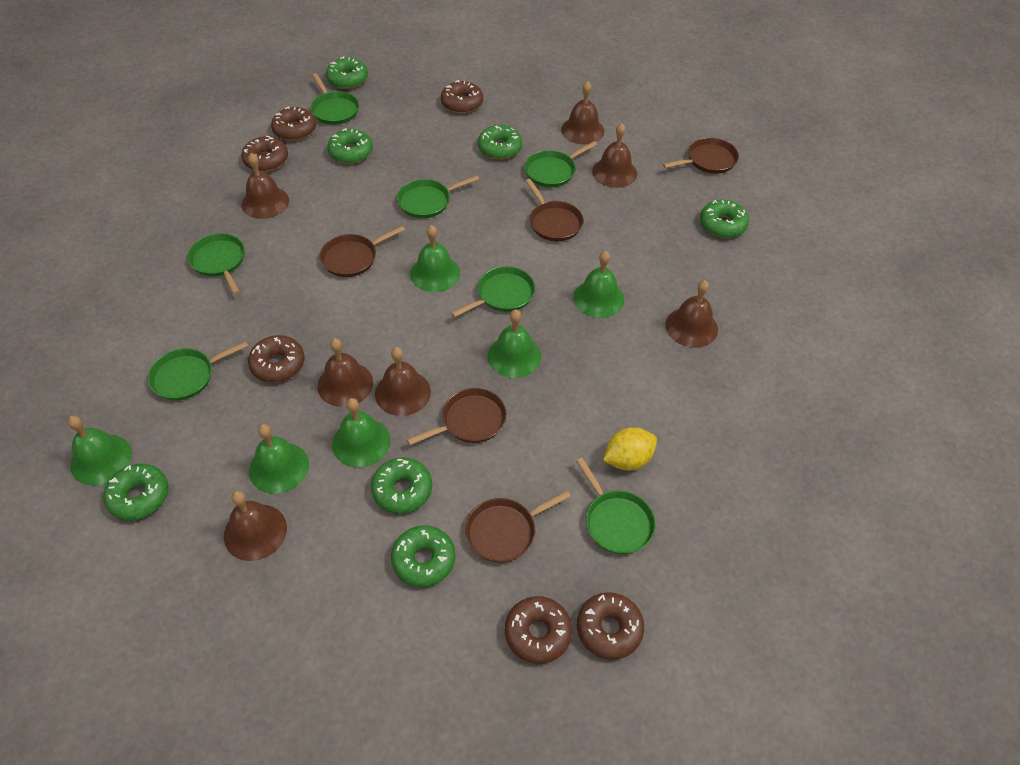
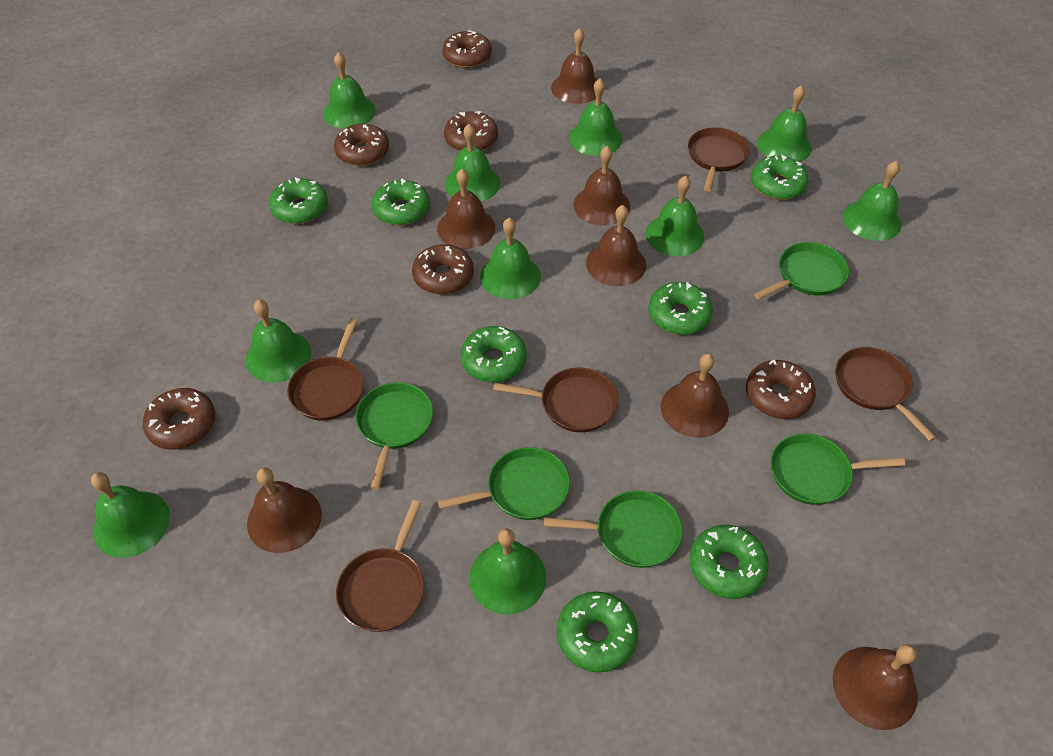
green bell: [68,416,132,486] [249,424,309,494] [332,398,391,468] [410,225,460,292] [488,310,541,378] [573,251,624,318] = 6 -> [91,472,170,558] [245,299,311,383] [323,52,376,129] [445,124,500,202] [469,528,546,614] [480,218,541,299] [569,79,622,156] [646,176,704,256] [757,85,812,162] [842,161,901,241] = 10
green pan: [148,341,248,401] [188,233,245,294] [311,73,359,125] [397,176,479,218] [451,266,535,318] [525,141,597,187] [576,458,656,554] = 7 -> [355,382,433,490] [438,447,570,520] [544,490,682,568] [754,242,849,299] [771,433,905,505] = 5
yellow lemon: [603,427,657,470] = 1 -> none = 0

